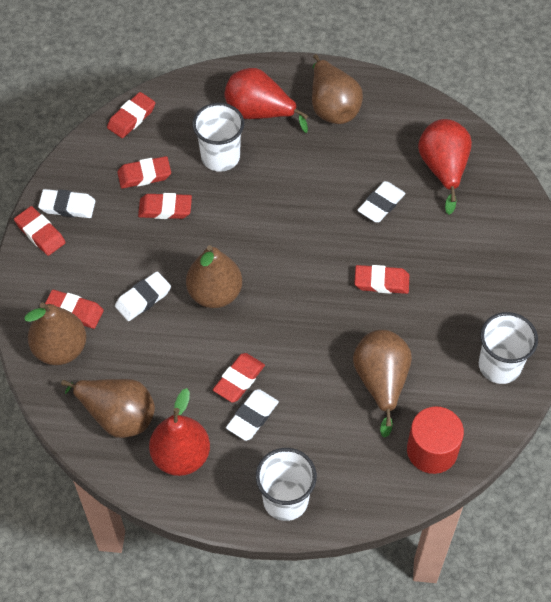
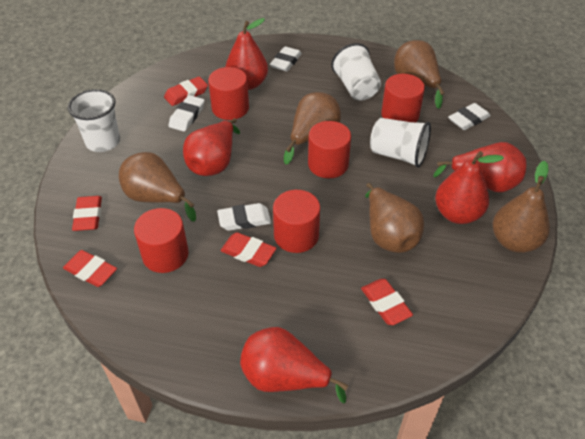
red cylinder: [407,407,464,474] = 1 -> [134,208,189,273] [208,67,249,120] [273,190,320,253] [308,121,351,178] [381,74,425,122] = 5
red eraser: [14,206,66,256] [45,290,104,329] [107,92,155,138] [117,156,171,189] [138,193,192,219] [213,353,265,403] [354,265,409,294] = 7 -> [63,250,117,287] [72,196,102,231] [164,76,208,106] [220,232,277,267] [361,279,413,325] = 5
red pear: [149,388,210,476] [224,68,308,133] [418,119,472,215] = 3 -> [183,118,240,176] [225,18,268,90] [240,327,348,403] [433,142,526,193] [435,151,504,224] = 5

